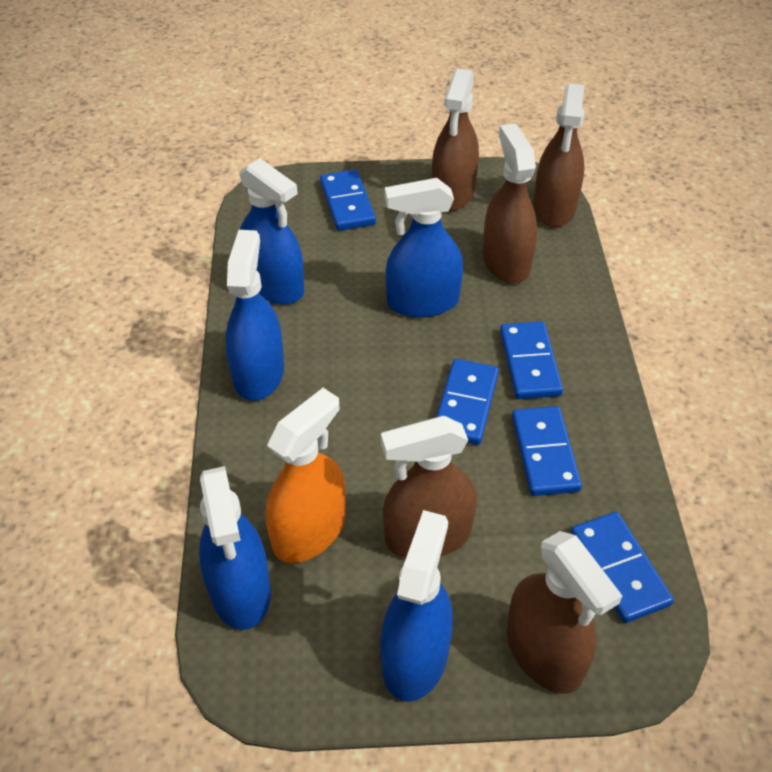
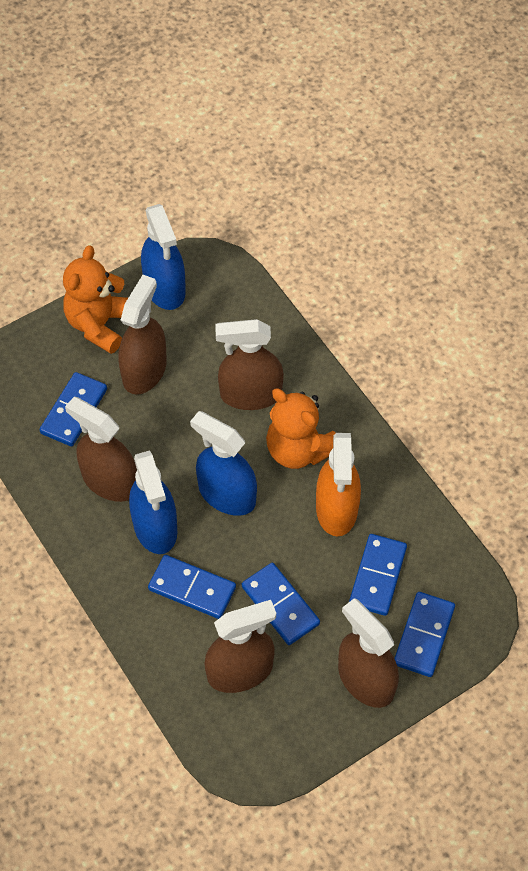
blue spray bottle: [199,466,271,630] [225,230,284,401] [239,158,304,305] [380,510,453,702] [385,178,463,318] = 5 -> [129,450,177,554] [141,204,186,310] [190,411,257,516] = 3
orange teddy bear: none = 0 -> [63,245,128,354] [266,389,336,469] = 2

